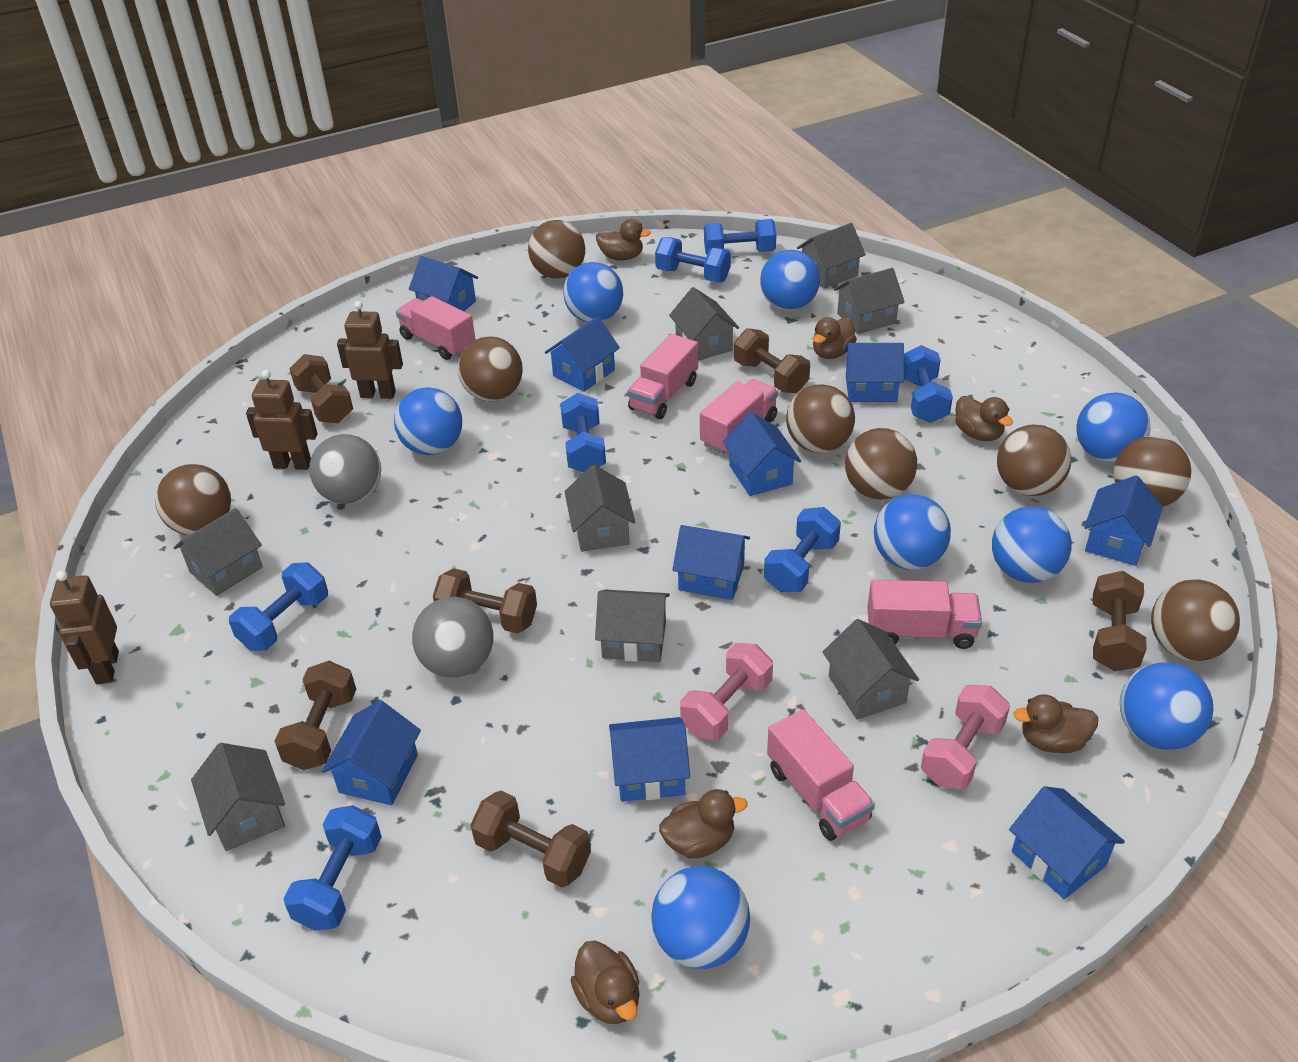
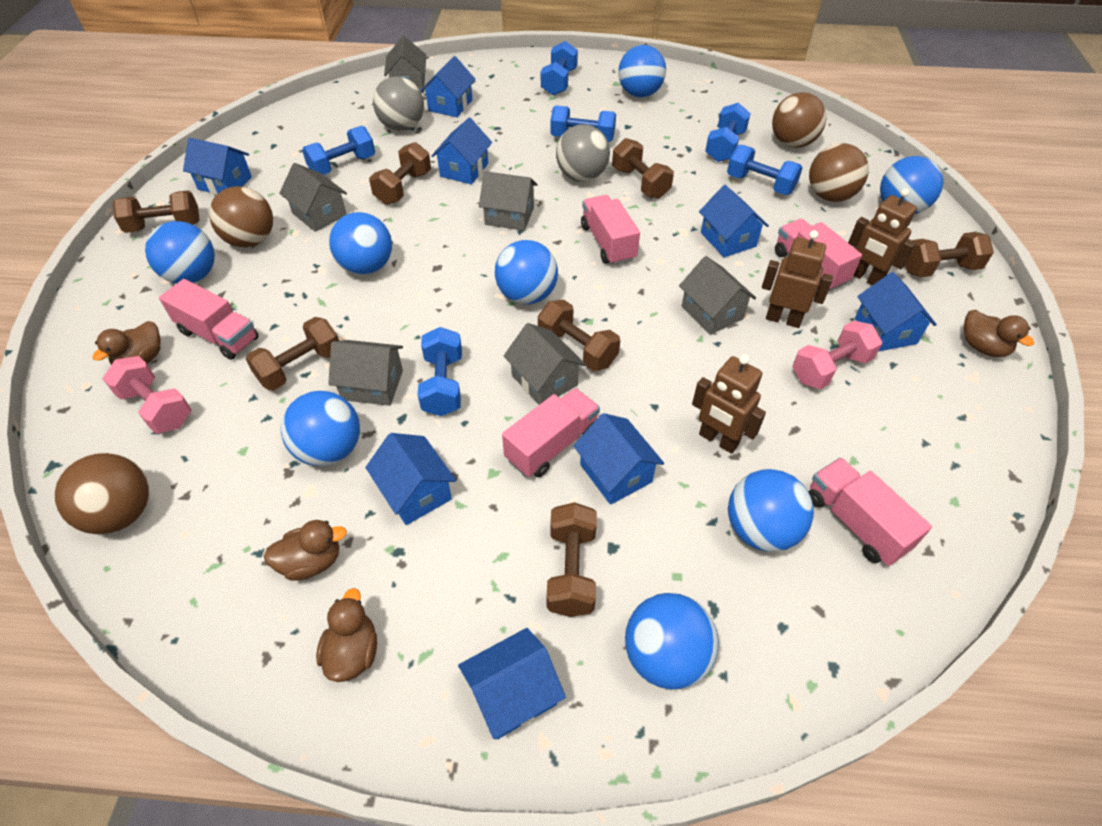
blue dumbbell: [229,562,328,651] [283,805,382,931] [560,393,606,472] [655,237,731,282] [704,219,776,255] [764,507,841,592] [904,345,953,423] = 7 -> [302,126,375,175] [418,327,462,416] [541,41,578,96] [550,105,616,142] [705,103,751,162] [727,145,803,195] = 6
blue house: [322,700,421,805] [409,256,478,311] [545,316,620,392] [609,717,690,802] [672,525,750,600] [723,412,801,496] [844,343,904,402] [1009,786,1125,899] [1084,475,1163,566] = 9 -> [183,138,252,195] [365,433,456,525] [420,56,476,117] [432,118,492,185] [458,628,566,739] [574,413,664,505] [699,185,769,258] [855,272,937,351] = 8
brown ball: [155,464,231,535] [458,336,523,401] [528,220,585,279] [786,384,855,453] [845,428,917,499] [997,424,1072,496] [1114,436,1191,507] [1151,579,1240,661] = 8 -> [55,453,149,534] [209,186,273,247] [772,92,826,148] [809,143,869,202] = 4
brown duck: [571,940,639,1024] [596,219,651,261] [659,789,748,858] [813,317,857,359] [955,396,1013,441] [1013,694,1098,753] = 6 -> [92,321,161,365] [264,520,347,581] [316,588,377,682] [964,310,1034,357] = 4
brown dumbbell: [274,661,356,770] [289,354,353,423] [433,568,537,633] [470,791,591,887] [734,328,810,393] [1093,571,1147,672] = 6 -> [113,191,199,233] [246,317,339,391] [369,142,431,205] [538,299,620,371] [547,502,597,617] [612,138,674,198] [906,232,994,277] = 7
grey house: [174,508,263,596] [191,743,285,851] [564,465,635,552] [595,590,670,662] [669,287,739,361] [797,223,866,289] [823,619,919,720] [834,268,905,334] = 8 -> [279,163,347,232] [328,340,403,406] [384,36,426,93] [479,171,537,231] [504,323,586,405] [679,256,756,335] = 6

